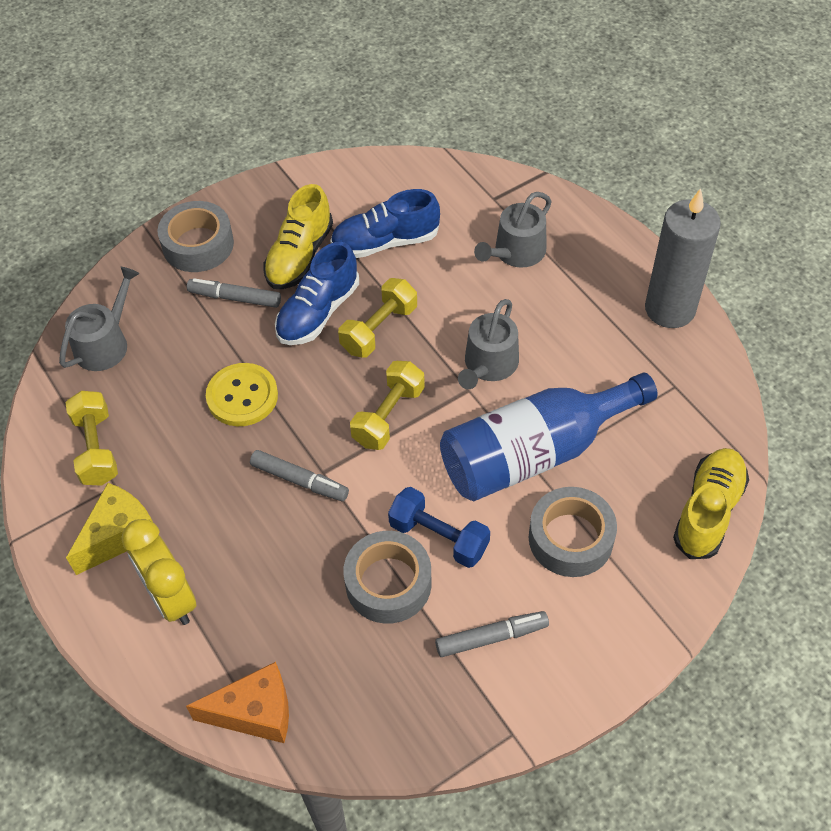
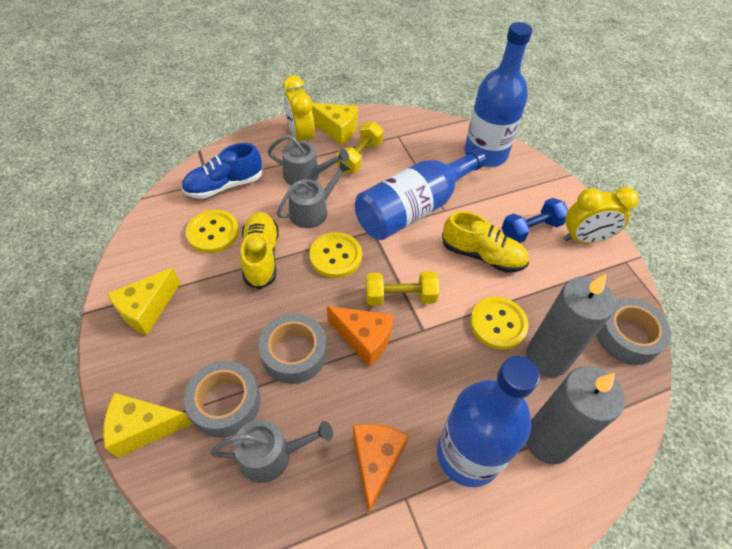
blue bottle: [440,373,657,501] = 1 -> [355,149,486,240] [437,356,540,487] [464,22,532,167] = 3
blue shoe: [275,242,359,345] [330,189,440,258] = 2 -> [181,143,263,199] = 1
grey candle: [645,188,721,328] = 1 -> [526,274,616,377] [526,366,625,464] = 2
grey marker: [187,278,281,308] [250,450,349,501] [435,611,549,657] = 3 -> none = 0
orange cheese: [186,662,289,743] = 1 -> [327,306,394,367] [353,424,409,514] = 2
yellow button: [206,363,278,426] = 1 -> [186,210,239,253] [309,232,362,278] [470,297,529,350] = 3
yellow cheese: [66,483,153,575] = 1 -> [103,393,192,458] [107,268,180,335] [312,103,358,145] = 3
yellow clock: [122,519,197,625] = 1 -> [283,75,315,142] [563,187,639,243] = 2
yellow dumbbell: [65,391,118,486] [338,278,417,358] [350,361,425,450] = 3 -> [337,122,384,173] [366,271,439,306] = 2

